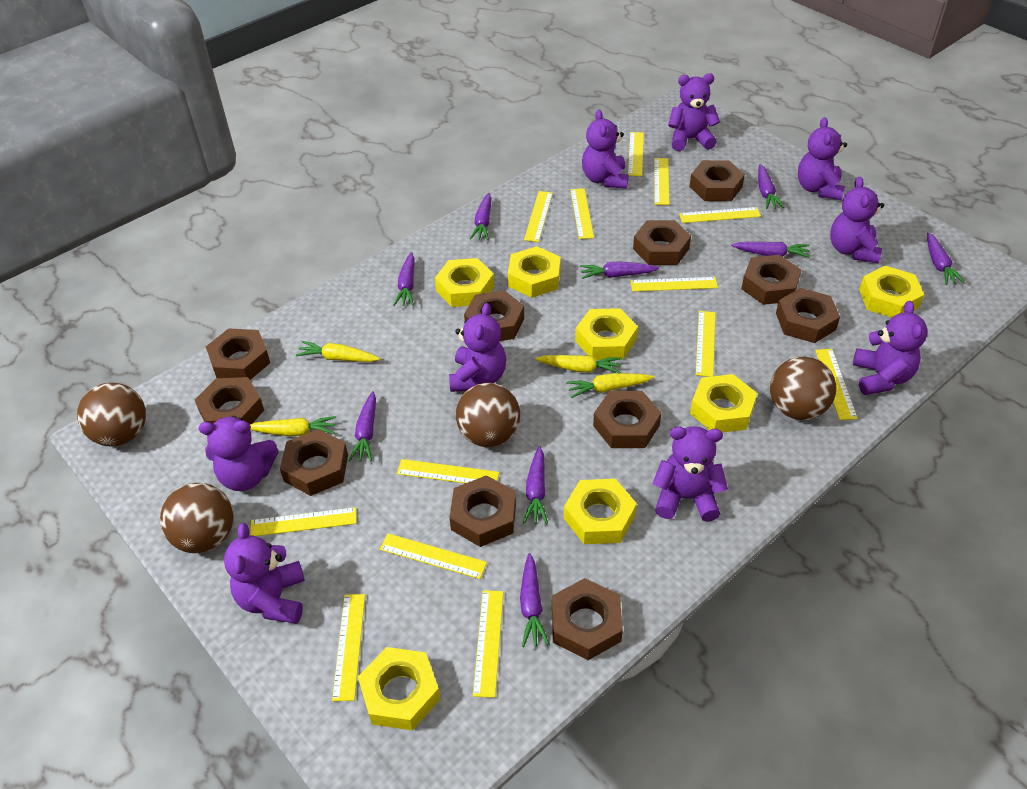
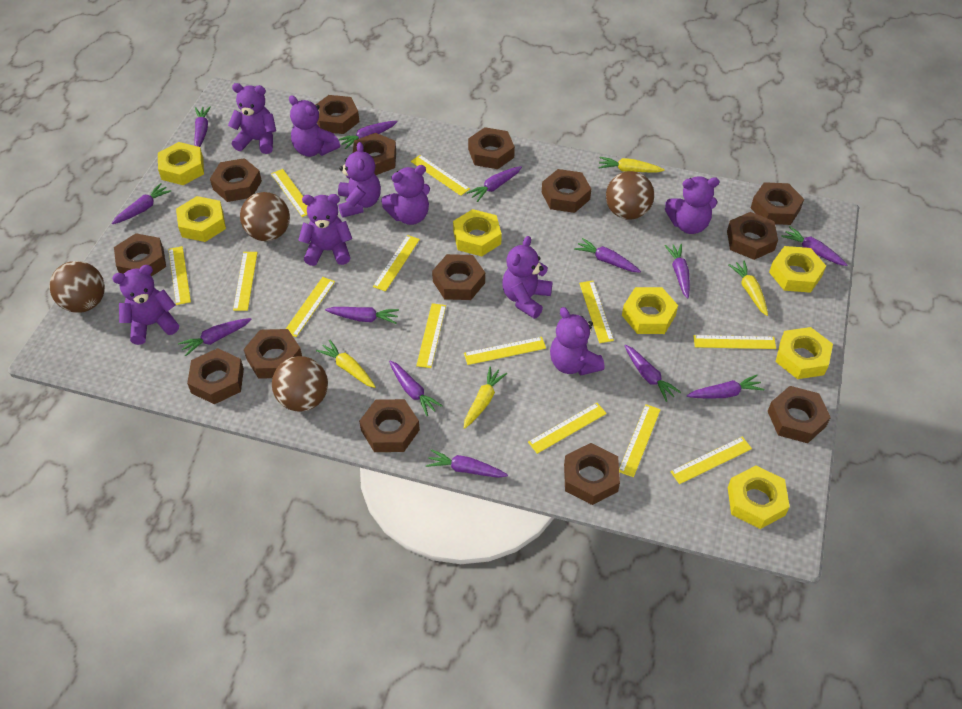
brown nut: [195,377,264,424] [206,328,270,380] [280,429,348,496] [449,475,516,547] [464,290,524,341] [552,578,623,660] [593,391,661,448] [633,220,691,265] [689,160,745,201] [741,255,801,305] [776,288,840,343] = 11 -> [114,233,166,276] [187,348,244,404] [210,158,262,202] [244,329,302,379] [315,95,360,134] [353,133,396,175] [359,399,420,452] [432,254,485,300] [468,127,515,169] [542,169,591,213] [564,443,620,505] [727,212,778,260] [751,182,804,225] [768,386,831,443] = 14
purple carrot: [348,391,376,462] [394,252,415,306] [470,193,492,240] [520,553,550,647] [523,446,548,524] [580,261,659,279] [731,242,811,258] [758,164,785,209] [927,232,966,285] = 9 -> [112,183,171,224] [178,318,252,356] [194,106,211,147] [325,307,399,324] [338,121,398,149] [389,360,443,416] [426,449,508,478] [467,166,522,202] [574,238,641,273] [624,345,681,402] [665,244,690,299] [687,375,764,399] [781,227,847,266] = 13

